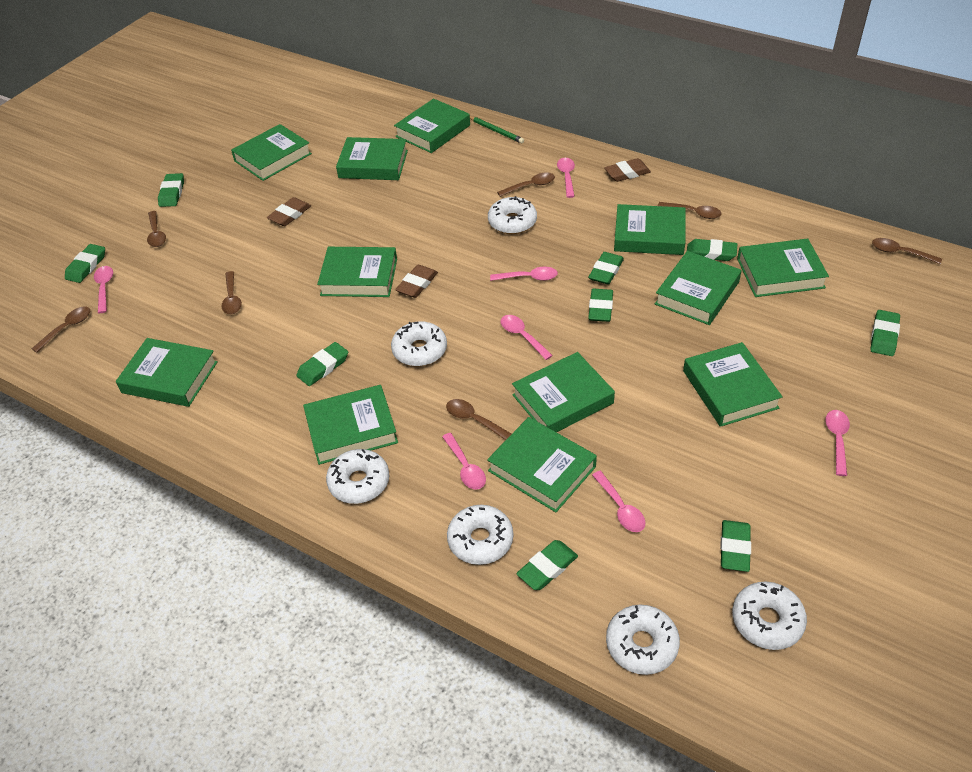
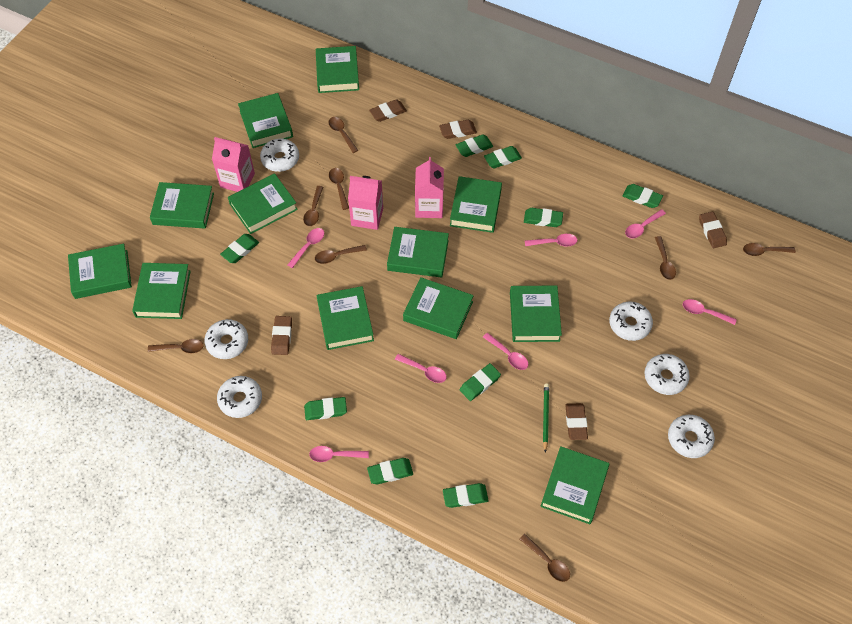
brown eraser: [267,197,311,226] [395,265,438,298] [604,158,651,182] = 3 -> [271,316,292,355] [369,99,407,122] [439,120,477,139] [565,403,588,440] [699,212,727,248] = 5
brown spoon: [32,306,90,353] [147,211,166,247] [221,271,242,314] [446,399,511,440] [497,172,555,197] [658,202,722,219] [872,238,942,264] = 7 -> [148,339,204,353] [303,186,323,226] [315,245,367,264] [328,117,358,153] [329,168,349,210] [520,534,570,582] [655,236,676,280] [743,243,796,256] = 8
pink carton: none = 0 -> [212,137,255,192] [348,176,383,230] [415,157,444,218] = 3

